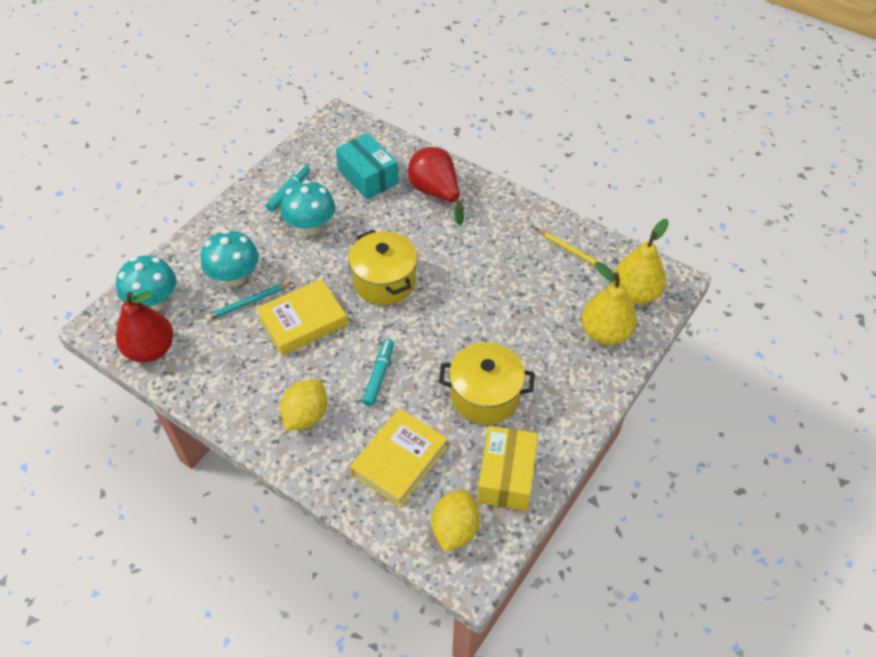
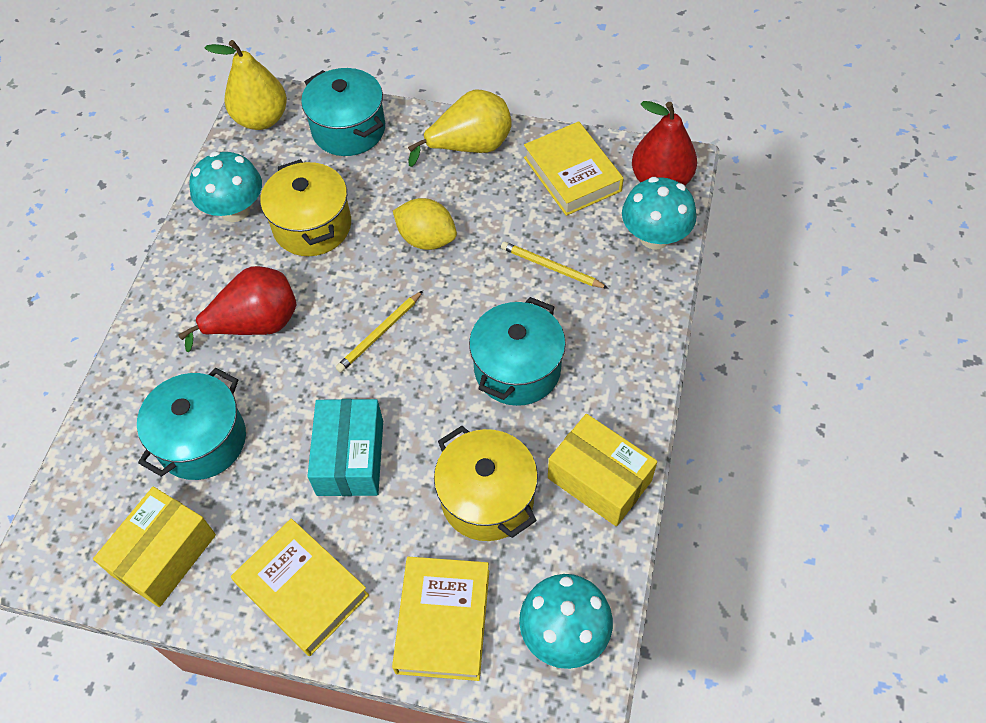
turquoise marker: [266,164,310,212] [362,339,394,407] = 2 -> none = 0
turquoise pencil: [205,282,293,320] = 1 -> none = 0
turquoise pot: none = 0 -> [137,368,246,480] [301,68,385,156] [469,297,566,406] = 3
yellow book: [256,279,348,356] [350,408,448,507] = 2 -> [231,518,369,656] [392,557,489,681] [524,121,624,216] = 3
yellow box: [477,426,538,511] = 1 -> [93,487,216,607] [548,414,657,526] = 2
yellow lemon: [280,380,327,430] [431,489,480,553] = 2 -> [393,198,457,250] = 1
yellow pencil: [536,229,611,270] = 1 -> [336,291,423,372] [501,242,609,289] = 2

